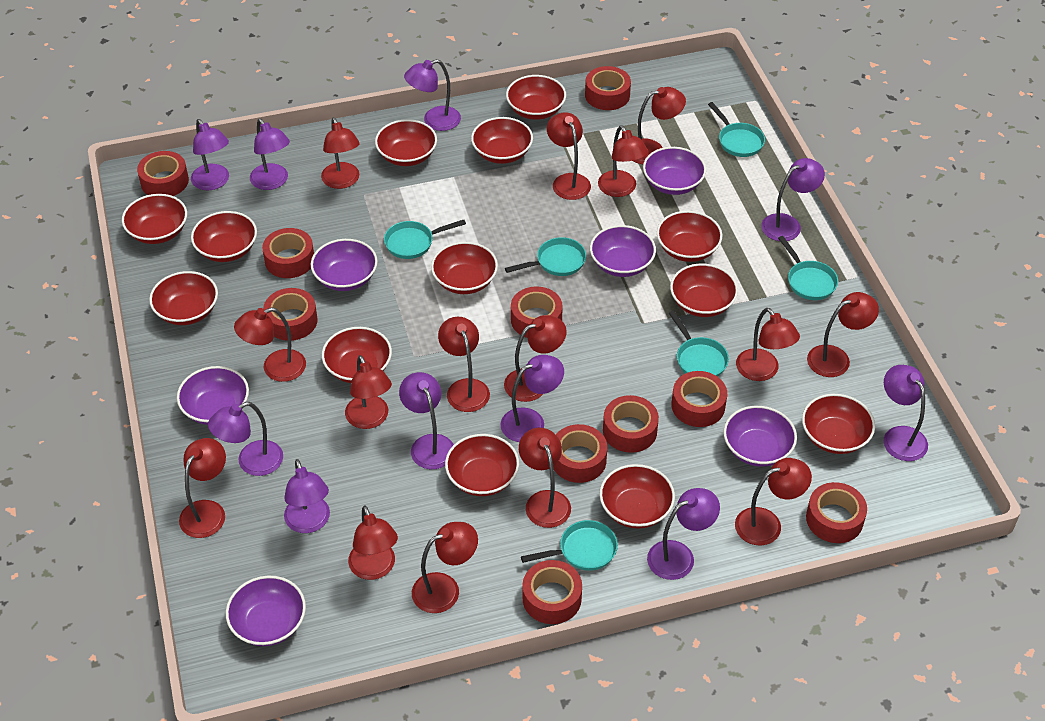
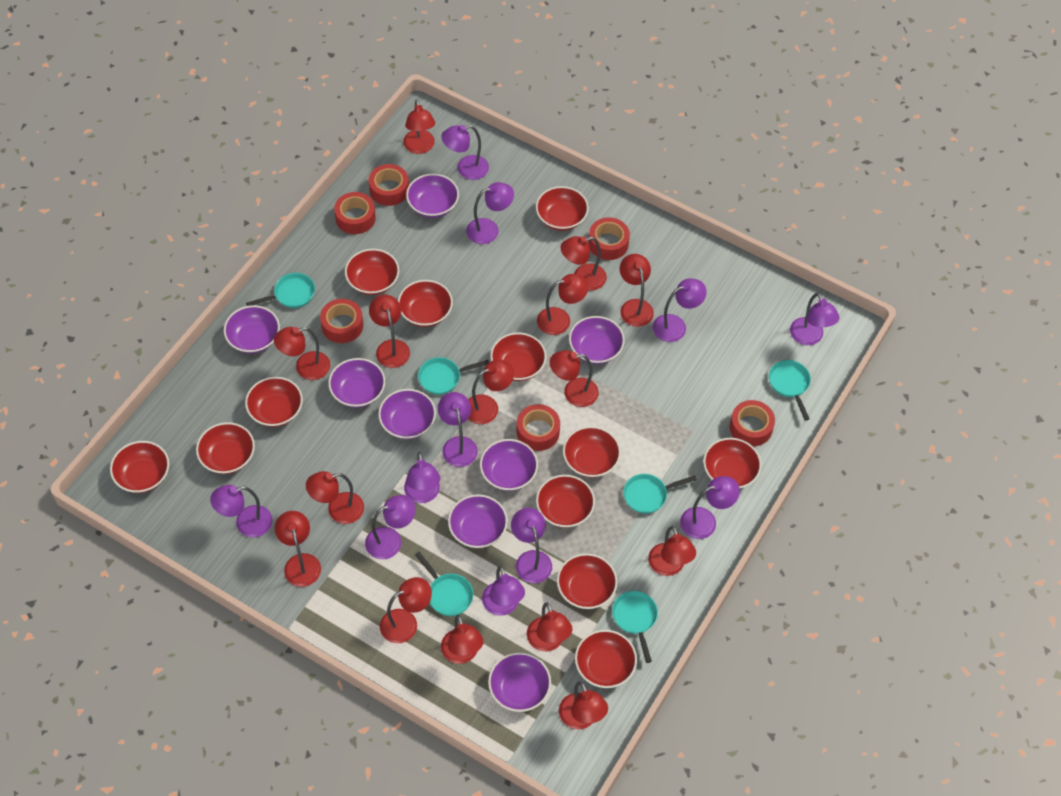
purple bowl: [177,366,249,425] [226,576,306,646] [311,239,378,291] [590,225,656,277] [643,147,706,195] [724,406,797,467] = 6 -> [224,305,280,353] [328,358,385,408] [378,389,436,439] [406,174,459,218] [448,494,508,548] [480,439,538,491] [488,652,551,712] [569,316,625,364] = 8
purple lamp: [191,119,229,190] [208,402,283,476] [250,119,290,190] [284,459,330,533] [399,372,454,469] [404,59,461,131] [501,355,564,442] [647,488,720,580] [761,158,825,241] [884,365,928,461] = 10 -> [210,485,273,537] [365,495,416,559] [404,452,440,503] [438,392,478,467] [441,125,489,180] [466,182,514,244] [482,566,525,616] [511,508,552,583] [653,278,707,342] [680,476,740,539] [790,293,840,345] = 11
red bowl: [122,194,187,244] [149,271,218,325] [191,211,257,262] [322,327,392,383] [375,119,437,166] [431,242,498,294] [445,434,519,496] [471,117,533,164] [506,75,566,120] [599,464,675,529] [657,211,722,262] [670,263,738,317] [802,394,875,454] = 13 -> [110,441,169,493] [196,422,255,474] [245,377,303,427] [345,249,399,295] [398,280,453,327] [490,333,546,381] [536,186,589,231] [536,475,595,528] [557,553,618,609] [563,426,621,478] [575,630,637,688] [703,438,762,488] = 12
red tape: [137,151,189,196] [262,228,314,278] [263,288,317,341] [511,286,563,338] [522,560,582,624] [553,424,607,483] [585,66,631,110] [603,395,659,453] [672,371,727,427] [806,482,867,543] = 10 -> [320,299,363,343] [334,192,376,234] [369,164,409,206] [516,404,560,451] [588,217,630,260] [730,400,775,447] = 6

